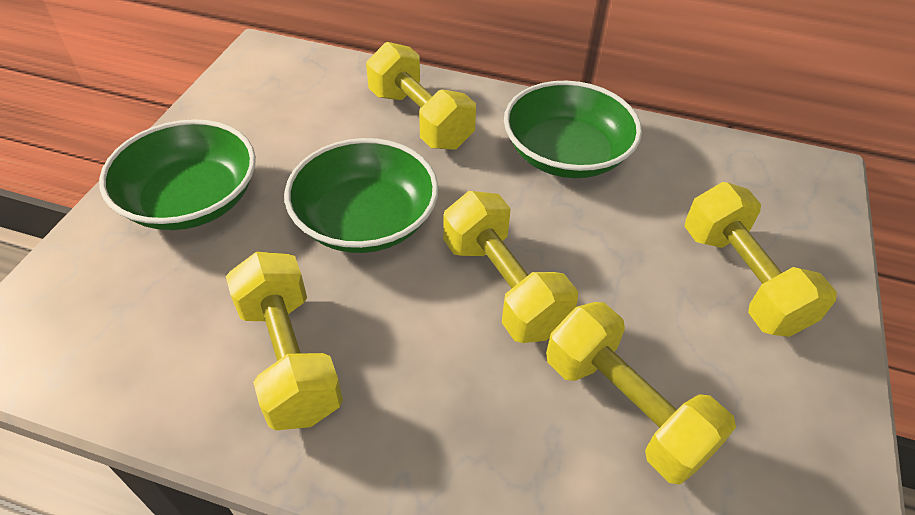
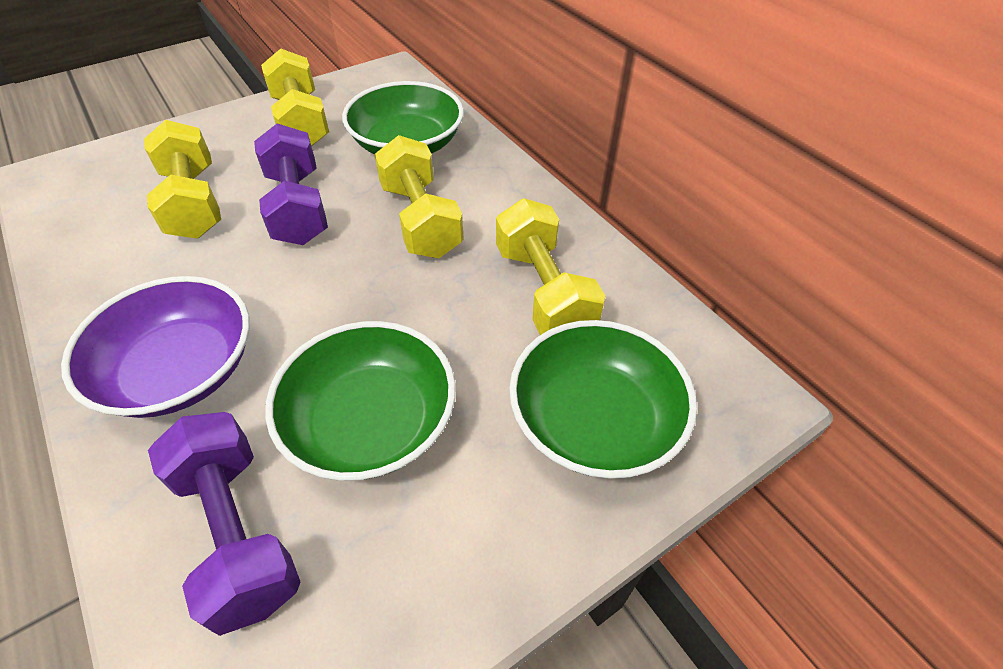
purple bowl: none = 0 -> [61,276,250,418] = 1
purple dumbbell: none = 0 -> [148,412,301,636] [254,123,328,245] = 2
yellow dumbbell: [226,252,343,430] [366,42,476,150] [443,191,578,343] [546,302,736,485] [684,182,837,337] = 5 -> [144,120,221,239] [261,49,329,146] [375,135,464,258] [496,198,605,335] = 4

